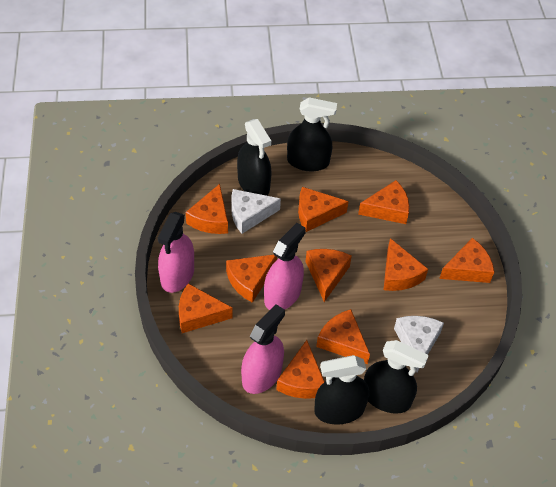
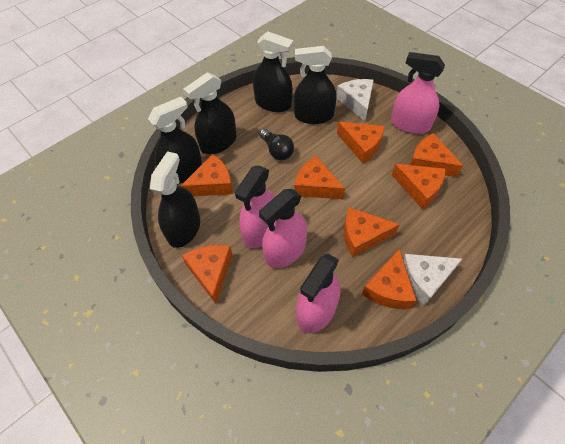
black light bulb: none = 0 -> [259,129,294,160] = 1
black spray bottle: [237,119,271,196] [287,97,337,171] [314,355,369,425] [364,340,429,414] = 4 -> [148,97,202,184] [150,151,200,248] [183,72,237,154] [253,31,293,112] [294,46,337,124] = 5
orange cheese: [179,283,233,333] [186,184,228,234] [226,255,277,303] [276,340,325,399] [298,187,349,232] [306,249,352,302] [316,309,370,364] [358,180,409,224] [384,238,428,291] [439,238,494,283] = 10 -> [181,154,233,196] [182,245,233,304] [294,156,345,199] [337,122,385,163] [344,207,400,257] [362,249,417,309] [392,164,445,209] [410,133,463,177] = 8
pink spray bottle: [158,212,194,293] [241,304,285,394] [264,223,306,310] = 3 -> [235,166,275,248] [259,189,307,268] [296,254,340,333] [391,52,445,134] = 4

